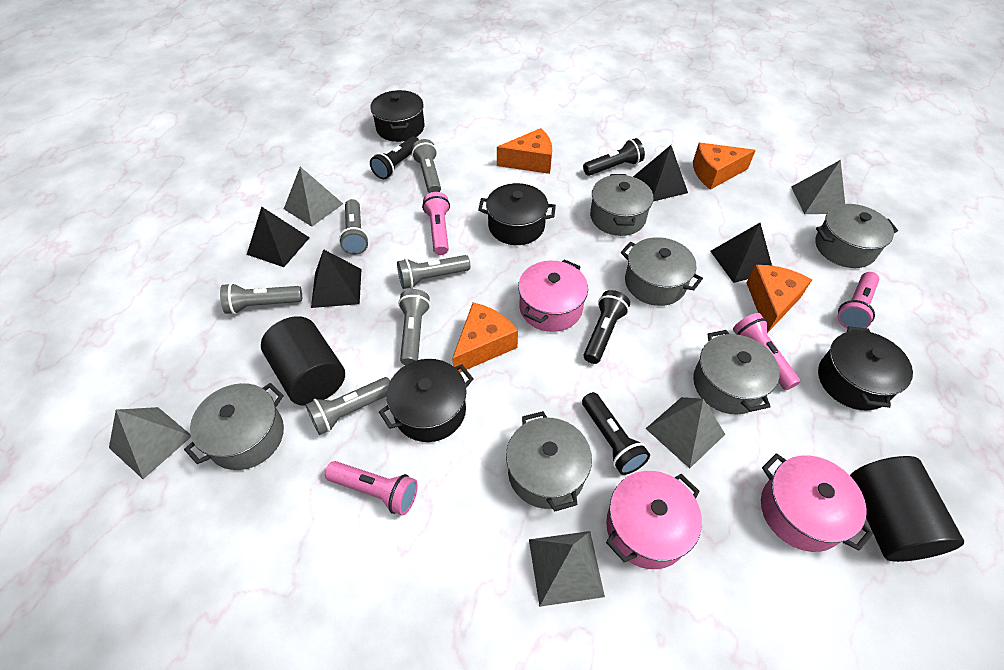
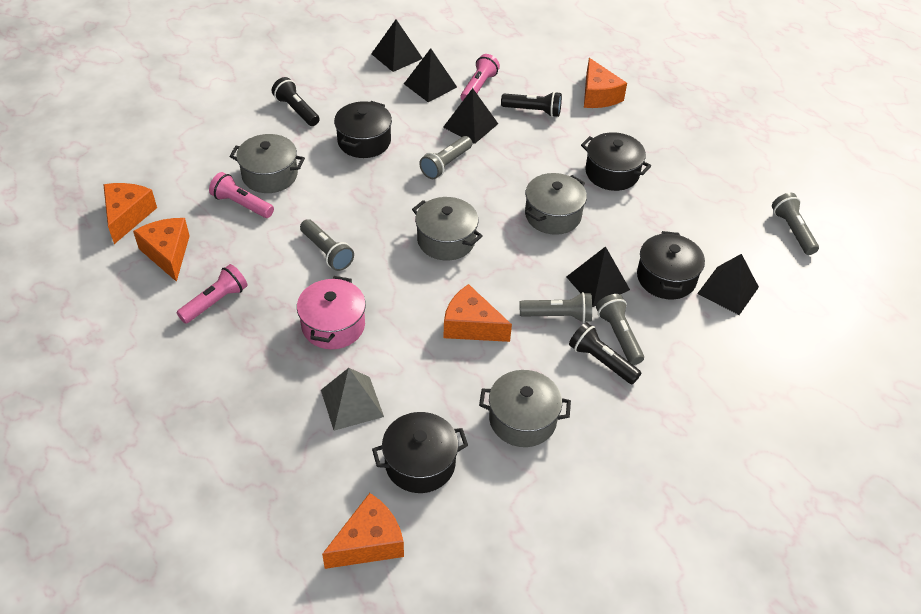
black cylinder: [261,316,345,406] [850,456,964,562] = 2 -> none = 0
black flashlight: [370,136,419,179] [582,392,650,475] [583,138,645,176] [584,290,630,364] = 4 -> [272,77,320,126] [501,91,562,117] [569,322,641,384] = 3
black pyramid: [247,206,310,267] [311,249,362,308] [633,145,688,202] [710,223,772,283] = 4 -> [371,19,423,72] [404,48,457,102] [443,88,498,144] [566,246,630,307] [697,254,759,315] = 5
grey flashlight: [220,283,302,314] [306,377,390,435] [339,199,369,255] [397,255,470,289] [398,289,430,365] [412,139,441,193] = 6 -> [300,219,354,271] [419,136,472,179] [520,292,592,323] [596,294,644,365] [772,193,819,255] = 5
grey pot: [184,383,284,470] [506,411,592,511] [590,174,653,236] [621,237,703,306] [693,330,780,415] [815,204,898,268] = 6 -> [229,134,305,193] [412,197,482,261] [479,370,571,447] [525,173,587,235] = 4
grey pyramid: [109,407,191,479] [284,167,343,227] [529,531,605,607] [646,397,725,468] [791,160,845,214] = 5 -> [321,368,384,431] = 1
orange cheese: [452,303,518,372] [497,128,552,174] [693,143,756,190] [747,265,812,333] = 4 -> [103,183,157,244] [133,218,190,282] [322,493,404,569] [443,284,512,342] [584,58,627,108] = 5
pink flashlight: [325,461,418,515] [422,192,450,255] [733,313,800,390] [837,272,879,328] = 4 -> [177,264,248,324] [209,172,274,218] [460,54,500,101] = 3
pink pot: [518,259,588,332] [606,471,702,569] [761,453,873,552] = 3 -> [297,276,366,349] = 1

